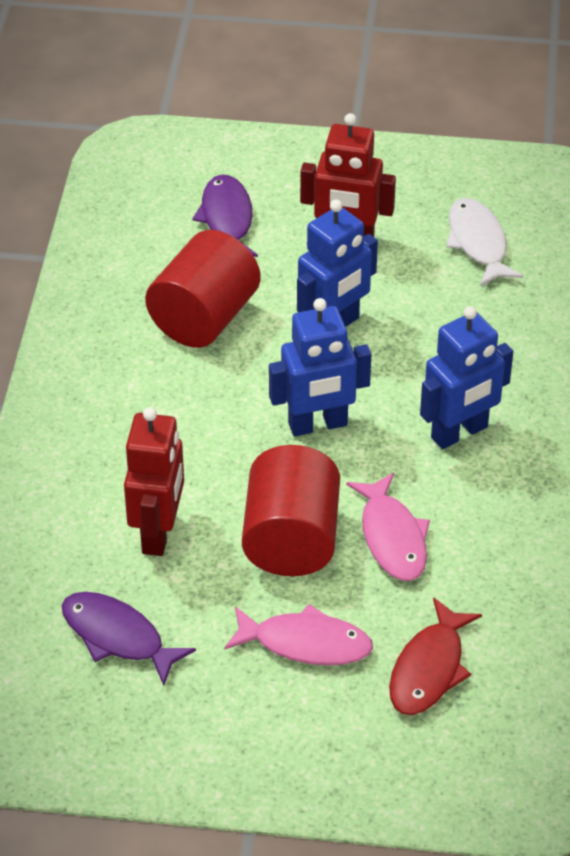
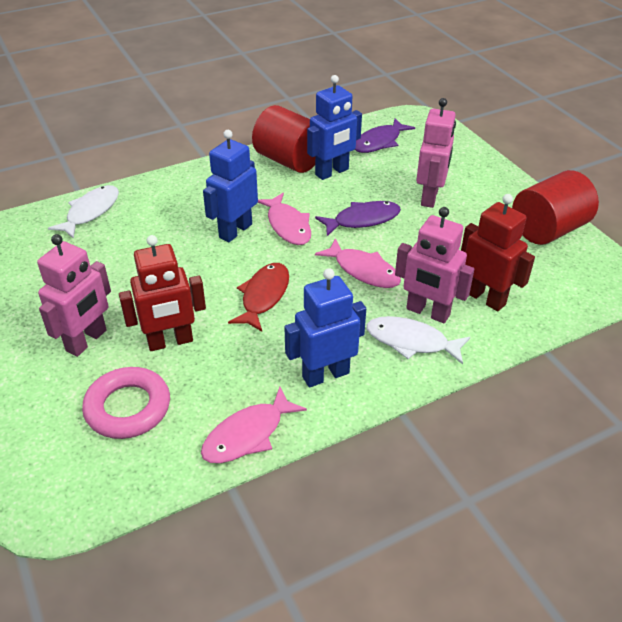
pink fish: [224,604,373,666] [346,473,430,581] = 2 -> [201,387,307,463] [258,193,311,245] [315,238,401,288] = 3
pink ring: none = 0 -> [82,367,170,439] = 1
pink robot: none = 0 -> [37,234,111,357] [395,207,474,323] [416,98,456,208] = 3
white fish: [446,198,523,286] = 1 -> [48,185,119,239] [366,316,470,365] = 2

